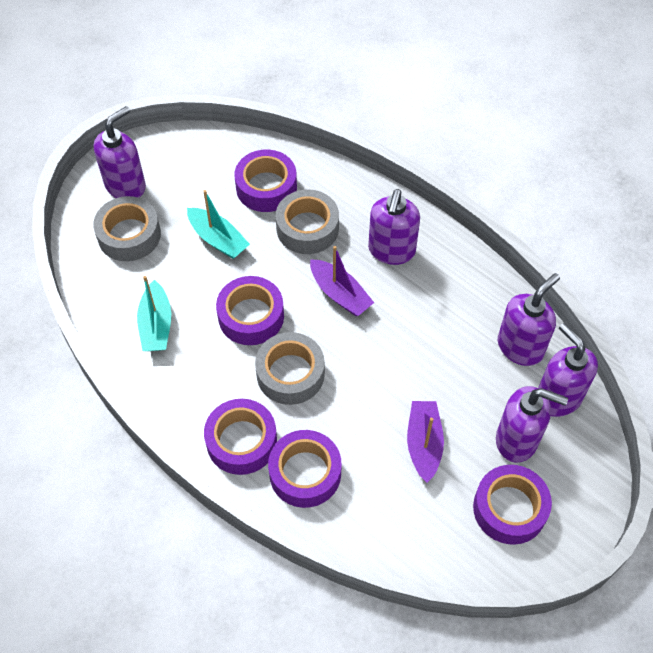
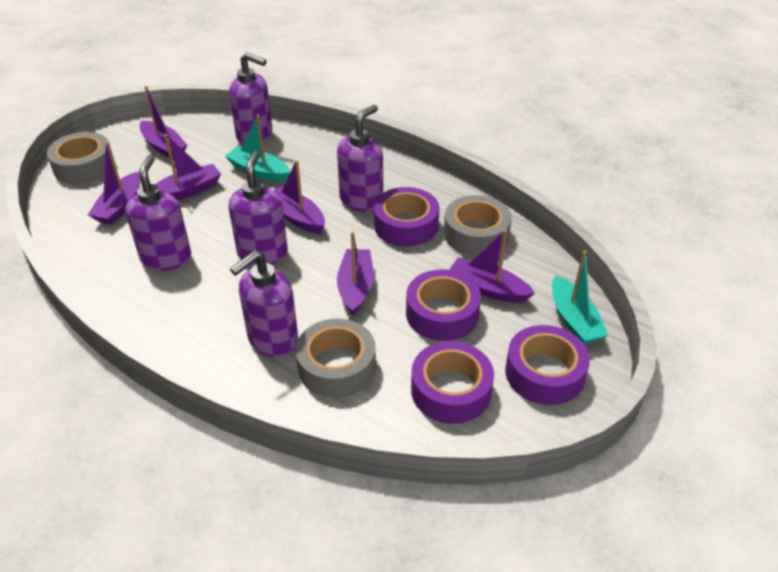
purple boat: [310,246,374,316] [407,401,444,483] = 2 -> [88,141,141,225] [140,86,188,159] [154,134,221,200] [273,160,325,234] [337,232,374,315] [449,230,535,303] = 6
purple tape: [204,399,277,475] [216,276,284,345] [234,150,297,212] [268,430,341,508] [473,465,552,545] = 5 -> [374,187,439,247] [406,270,481,341] [411,341,494,424] [505,325,590,405] = 4

